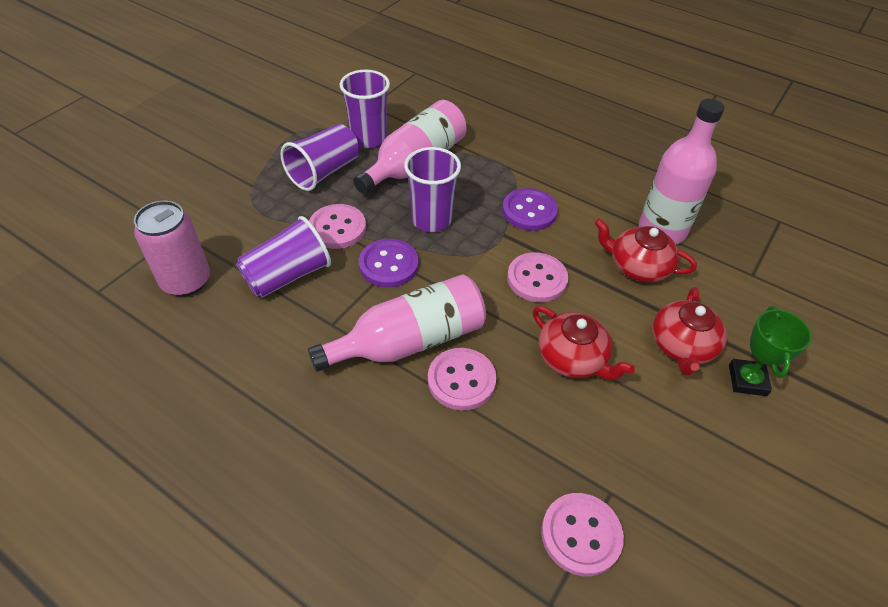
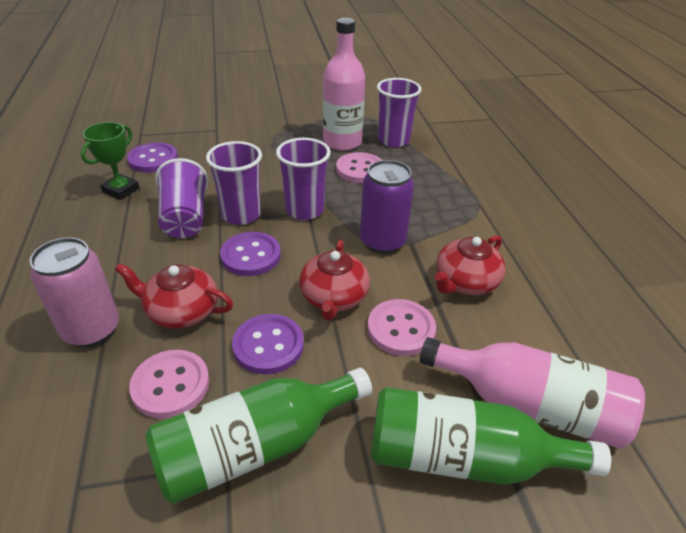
green bottle: none = 0 -> [145,368,372,504] [371,387,611,485] = 2
pink bottle: [308,274,486,372] [353,100,467,194] [639,99,725,244] = 3 -> [323,18,366,151] [419,337,645,449] = 2
pink button: [309,204,366,249] [428,348,496,410] [507,252,568,302] [541,493,624,577] = 4 -> [129,350,210,419] [336,152,381,183] [367,299,436,356] = 3
purple button: [359,239,419,287] [502,188,558,231] = 2 -> [127,142,178,172] [220,232,281,276] [232,314,304,374] = 3
purple can: none = 0 -> [360,160,414,254] = 1

